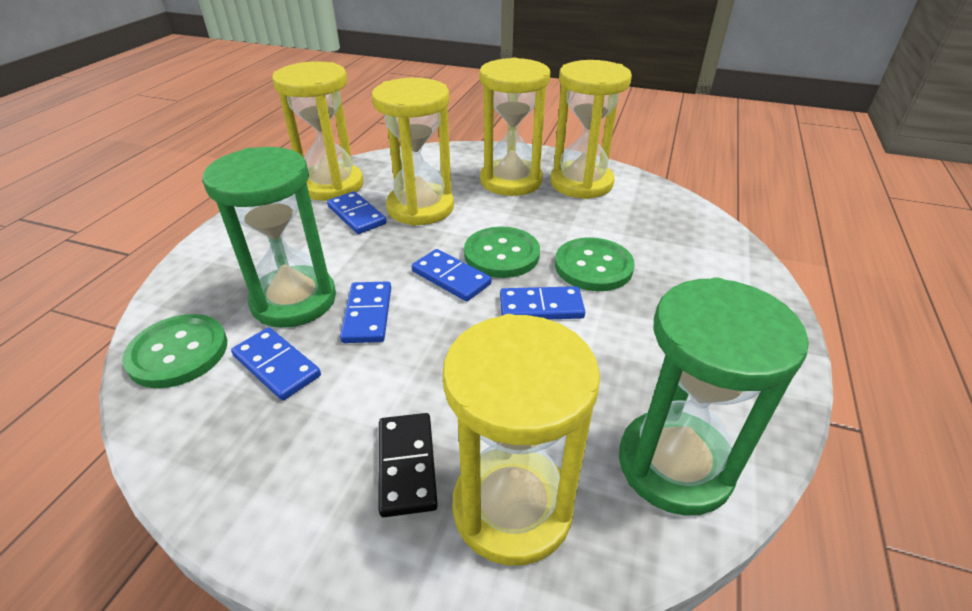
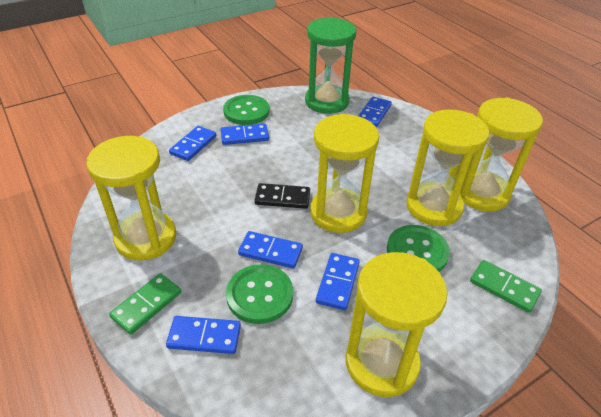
blue domino: [231,327,321,401] [327,191,387,234] [340,281,391,343] [412,249,491,301] [500,286,585,319] = 5 -> [166,316,241,354] [169,126,216,161] [220,124,269,145] [238,231,303,269] [316,253,360,310] [358,97,392,127] = 6
green domino: none = 0 -> [109,273,181,335] [470,260,542,313] = 2
green hourglass: [202,147,336,328] [619,277,809,516] = 2 -> [305,17,356,114] = 1

